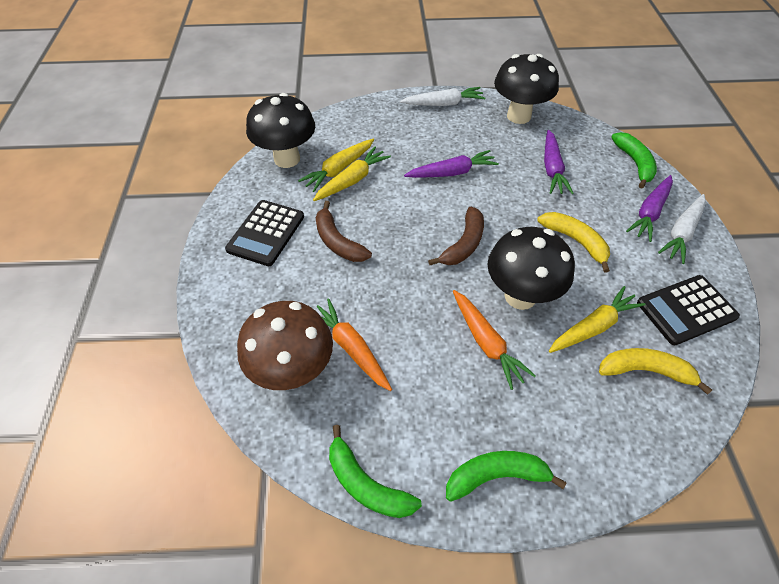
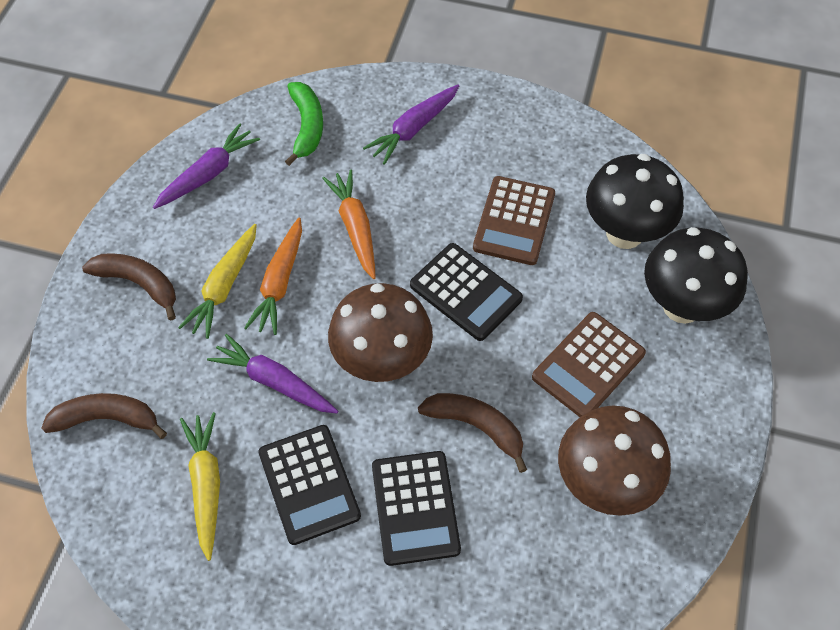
black calculator: [225,200,304,266] [637,275,740,345] = 2 -> [258,425,361,545] [372,451,461,566] [410,243,523,341] = 3
black mushroom: [246,93,315,168] [488,227,575,310] [494,54,559,124] = 3 -> [586,154,684,249] [644,227,748,324] = 2
brown banana: [315,201,372,262] [428,206,484,265] = 2 -> [42,393,167,439] [82,253,176,320] [418,393,527,473] = 3
brown calculator: none = 0 -> [473,176,555,265] [532,312,646,417] = 2
brown mushroom: [237,301,333,390] = 1 -> [328,283,433,382] [558,405,671,516] = 2
green banana: [329,425,422,518] [446,451,566,502] [611,132,657,189] = 3 -> [285,82,323,166] = 1
white carrot: [400,87,485,106] [658,194,706,264] = 2 -> none = 0
yellow banana: [537,212,610,273] [599,348,712,395] = 2 -> none = 0
yellow carrot: [298,139,374,192] [313,147,391,201] [549,286,646,353] = 3 -> [178,224,257,339] [180,412,220,561] = 2

